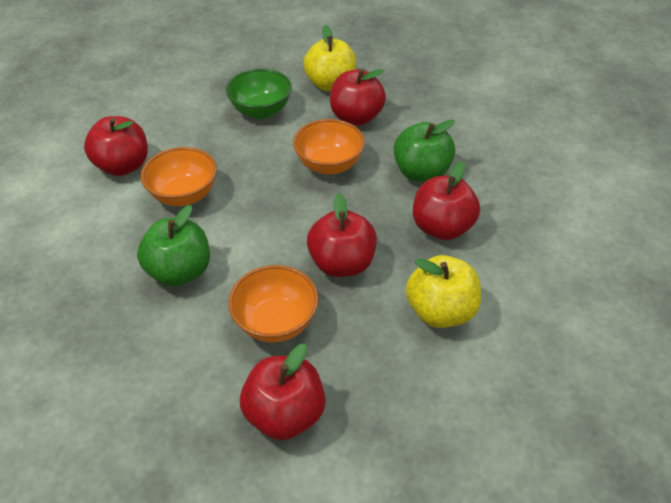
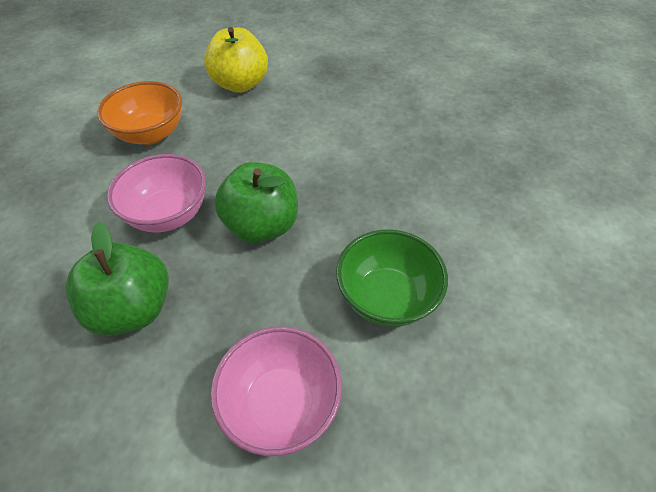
orange bowl: [141,147,217,206] [228,265,319,343] [293,119,365,175] = 3 -> [97,81,182,145] = 1
pink bowl: none = 0 -> [107,154,206,232] [210,326,342,456] = 2
red apple: [84,116,148,176] [240,344,326,440] [307,193,377,277] [330,69,386,126] [413,162,480,240] = 5 -> none = 0
yellow apple: [303,25,356,92] [406,255,481,328] = 2 -> [204,27,268,93] = 1

